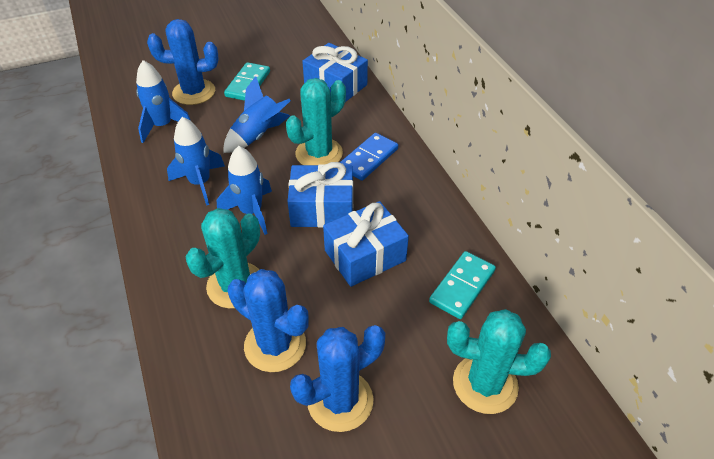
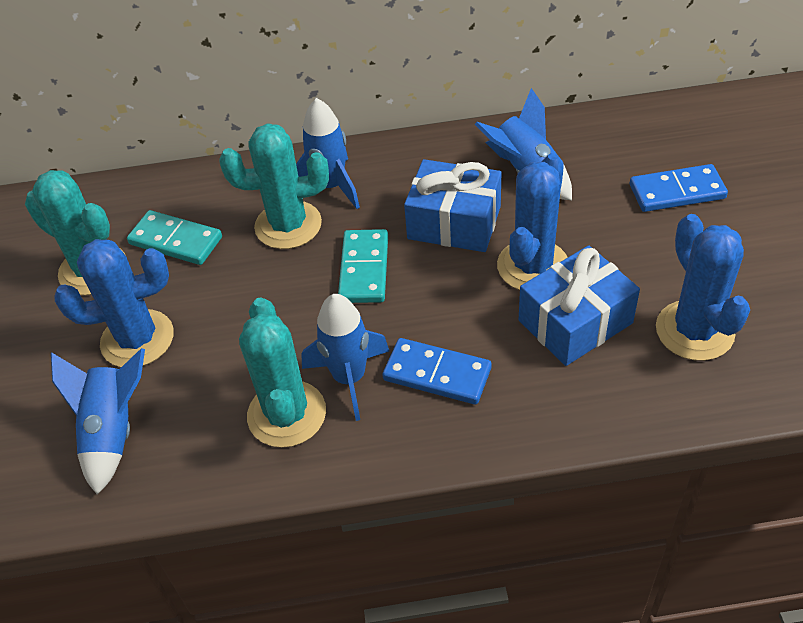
blue domino: [340,133,398,181] = 1 -> [382,338,491,404] [630,164,728,212] = 2
blue gift: [287,162,353,228] [302,43,368,102] [323,201,409,287] = 3 -> [404,159,501,252] [519,245,640,366] = 2

